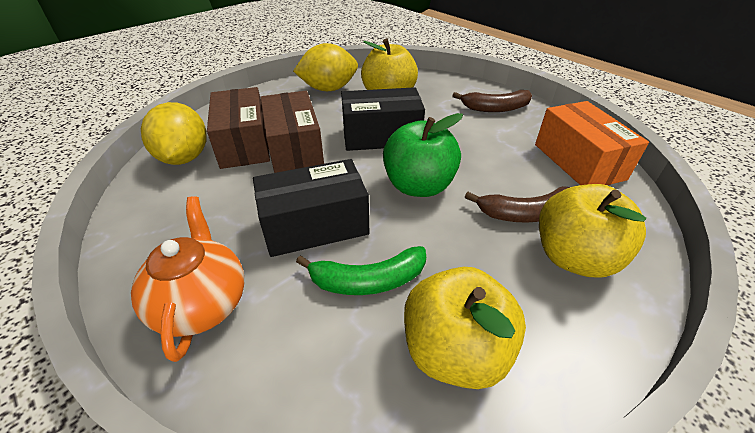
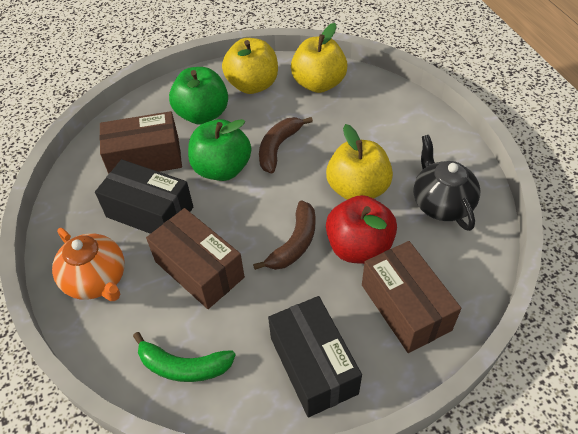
black teapot: none = 0 -> [413,135,480,231] = 1
brown box: [207,87,270,169] [260,91,324,173] = 2 -> [99,111,182,174] [146,208,245,309] [362,241,461,353] = 3
green apple: [383,113,463,197] = 1 -> [169,67,228,125] [188,119,251,181] = 2
orange box: [535,101,649,185] = 1 -> none = 0
red apple: none = 0 -> [326,195,397,264] = 1
yellow lemon: [141,102,207,165] [293,43,358,91] = 2 -> none = 0

